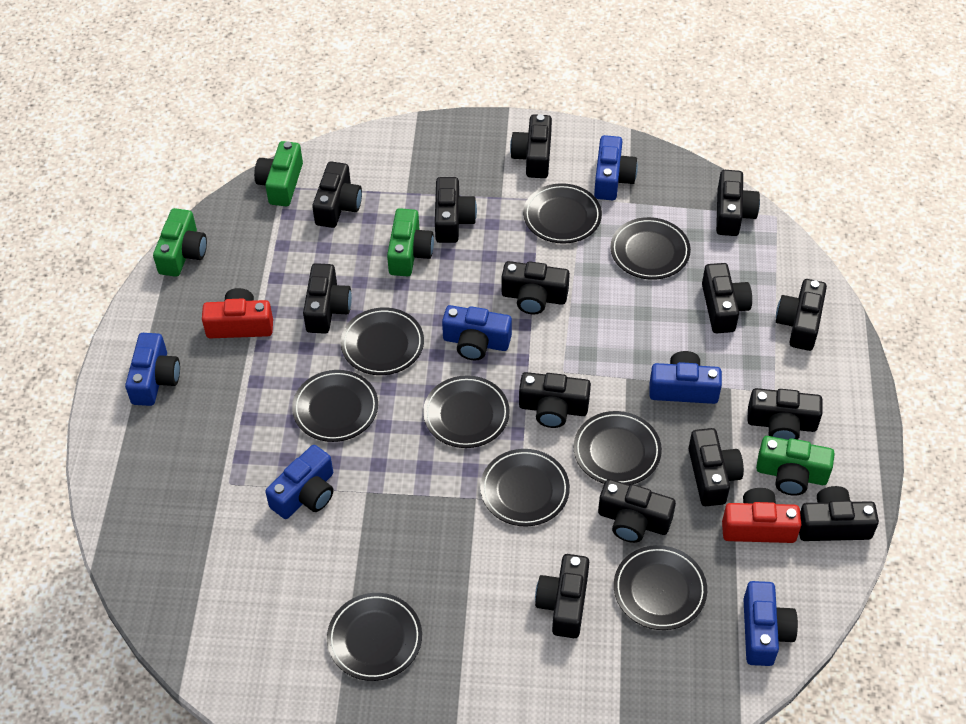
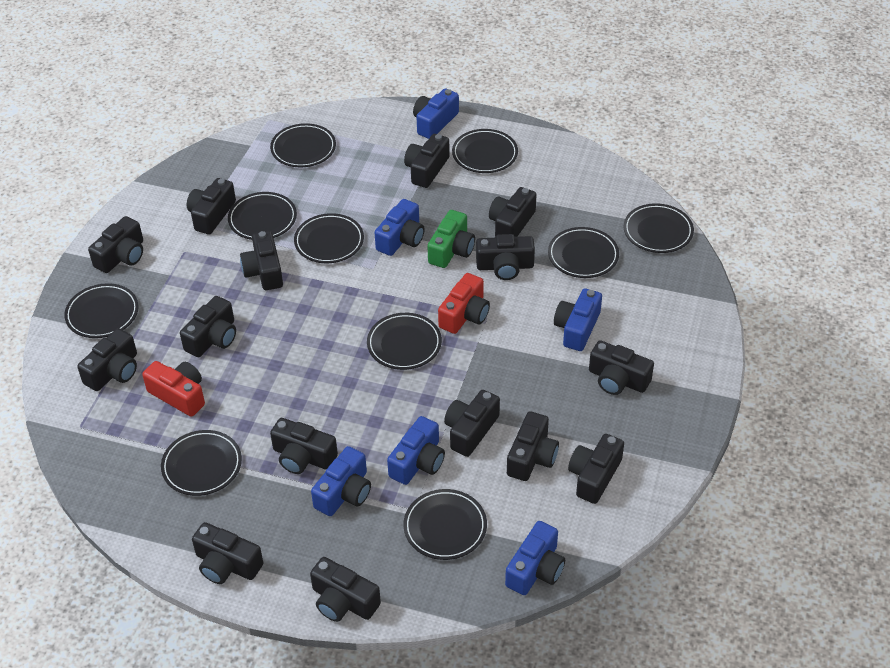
black camera: [303,263,352,334] [312,161,362,228] [435,177,477,243] [502,261,570,314] [510,114,552,178] [519,372,591,428] [535,554,589,638] [598,479,676,543] [689,428,744,506] [702,263,752,333] [716,170,760,236] [747,388,823,440] [776,279,827,351] [799,486,879,541] = 14 -> [77,328,137,391] [88,216,143,273] [180,296,236,357] [187,178,236,235] [192,522,263,584] [240,231,283,290] [270,418,338,474] [310,557,381,622] [404,134,450,188] [444,390,500,457] [476,234,535,280] [489,187,536,238] [507,411,559,481] [568,434,624,504] [589,340,654,395] = 15
black plate: [292,370,378,442] [327,593,422,681] [341,307,424,375] [423,375,510,448] [480,449,570,527] [523,183,602,244] [574,411,662,485] [610,217,691,280] [614,545,707,630] = 9 -> [64,283,139,338] [161,430,242,496] [228,192,297,240] [270,123,336,167] [294,213,364,263] [367,313,442,370] [403,489,487,560] [452,129,518,173] [548,227,619,278] [624,203,694,253] = 10
green camera: [153,208,207,277] [254,141,303,206] [387,208,434,276] [756,436,835,496] = 4 -> [427,210,475,268] = 1

